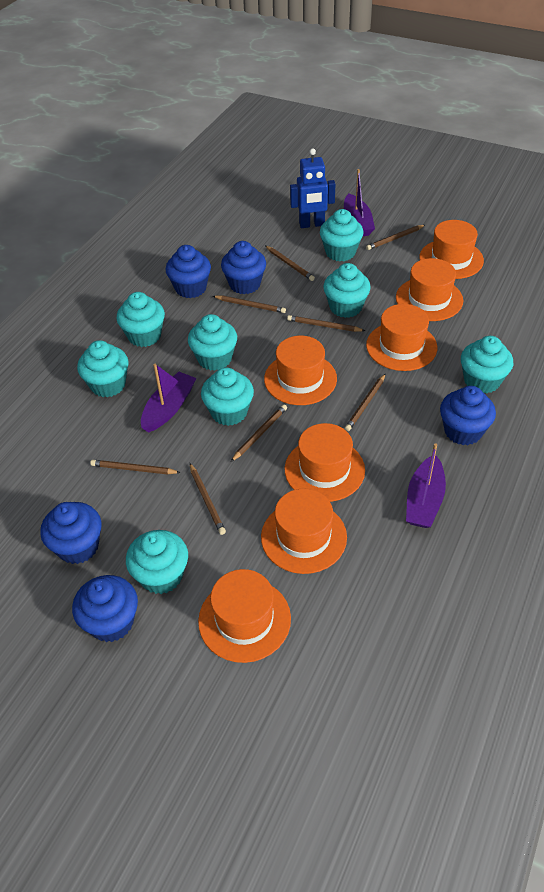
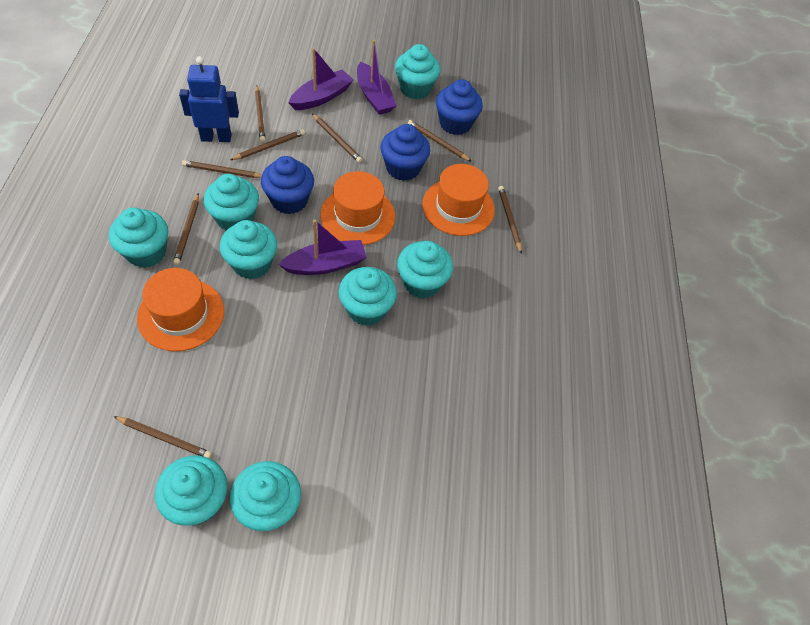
blue cupcake: [40,502,102,564] [72,575,138,642] [166,245,211,298] [221,241,266,294] [440,386,496,445] = 5 -> [261,156,314,214] [380,124,430,181] [436,79,483,135] = 3
orange hat: [198,569,291,663] [261,489,347,574] [264,336,337,405] [285,423,365,502] [366,304,437,371] [396,258,463,321] [419,220,484,279] = 7 -> [137,268,224,351] [320,171,395,245] [422,164,495,236] = 3

